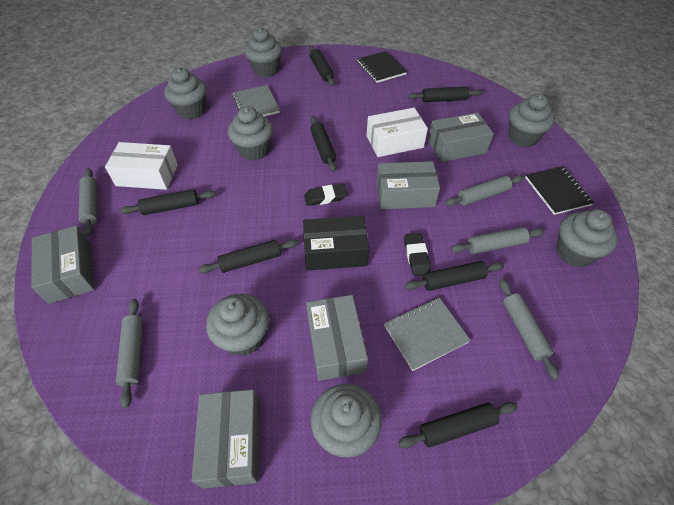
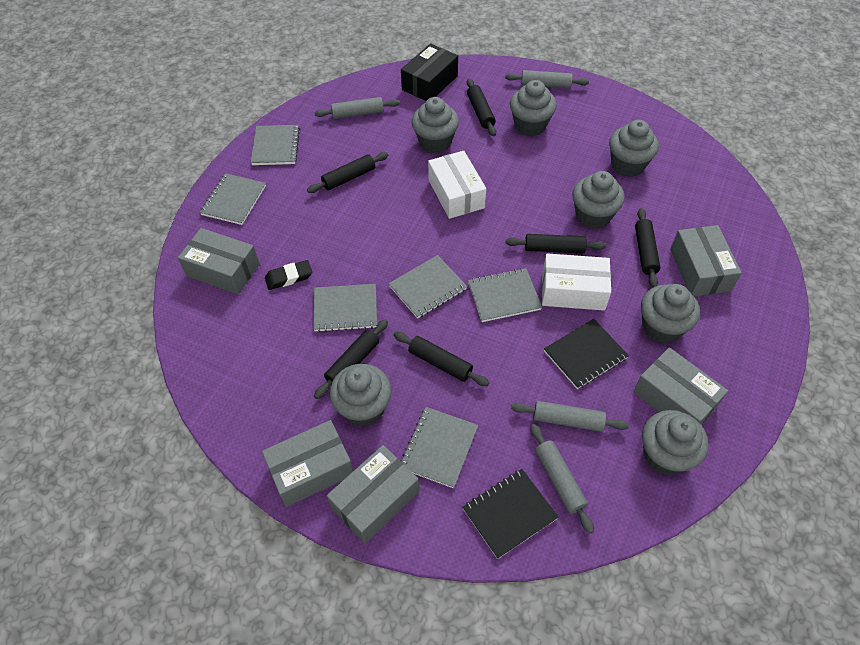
black eraser: [304,184,347,206] [404,233,431,276] = 2 -> [265,260,312,290] = 1
black rolling pin: [120,189,216,215] [198,239,298,273] [309,46,335,86] [310,116,336,172] [398,402,518,449] [405,261,504,291] [408,86,483,102] = 7 -> [307,152,388,193] [314,319,388,399] [394,332,489,386] [467,78,496,136] [506,234,606,253] [635,208,660,288] = 6
grey notebook: [232,85,280,116] [384,298,471,371] = 2 -> [200,173,266,225] [251,125,300,165] [313,284,377,332] [388,255,467,319] [400,407,478,488] [468,268,542,322] = 6
grey rolling pin: [79,168,97,236] [116,299,143,408] [445,175,524,206] [451,227,544,254] [499,279,559,380] = 5 -> [314,97,400,119] [505,70,589,88] [511,401,629,432] [531,424,594,534] = 4

